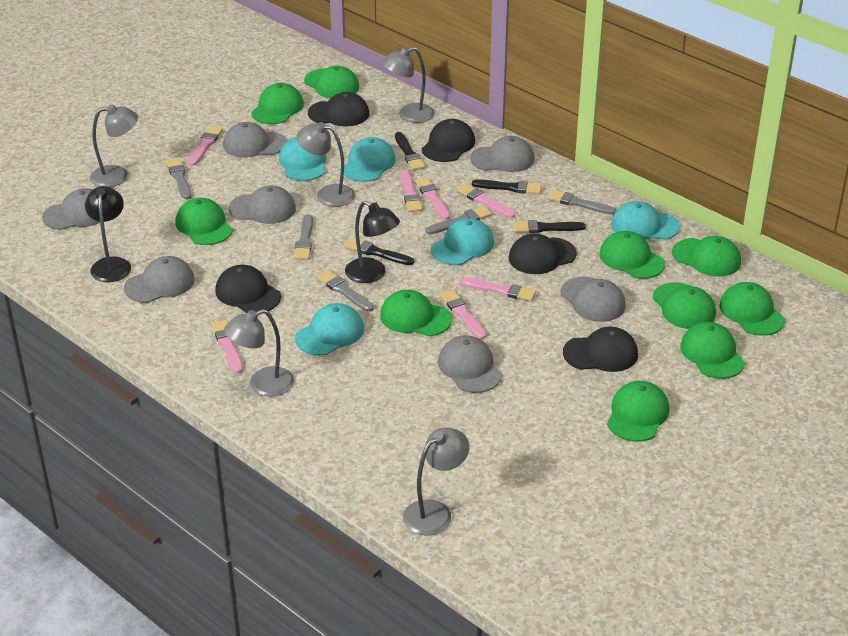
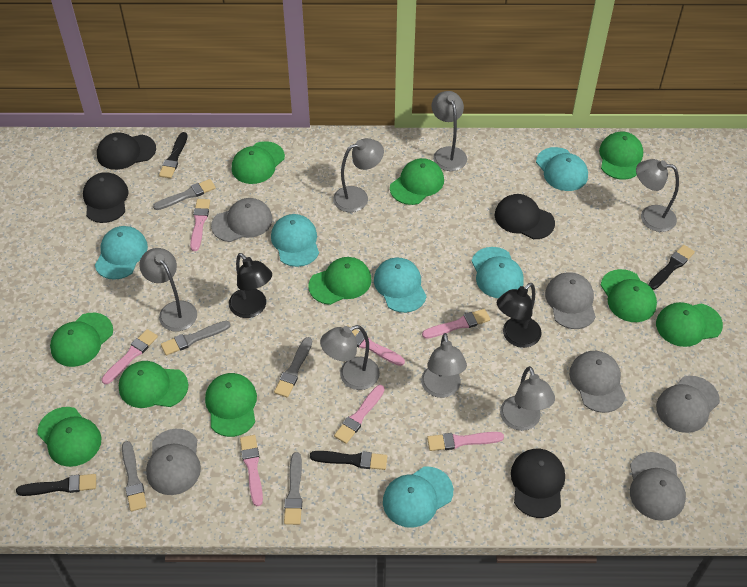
black cap: [215,265,281,313] [308,92,369,127] [422,119,475,162] [509,234,577,274] [563,327,638,372] = 5 -> [83,172,129,223] [97,132,156,170] [494,194,555,239] [511,449,565,518] = 4
grey cap: [42,188,100,230] [124,256,194,303] [223,122,286,158] [229,185,296,224] [438,336,502,393] [470,136,534,172] [561,277,626,322] = 7 -> [146,429,201,495] [211,198,272,242] [545,272,596,329] [569,351,626,413] [630,452,686,521] [656,376,720,433] = 6
grey lamp: [90,105,138,187] [224,309,294,397] [296,122,355,207] [382,47,434,123] [403,427,469,536] = 5 -> [139,248,197,331] [320,325,380,390] [333,138,384,212] [421,333,467,398] [431,91,467,171] [500,366,555,431] [636,159,679,232] = 7
turquoise cap: [279,137,326,181] [295,303,364,356] [344,137,395,182] [431,218,494,265] [611,201,680,240] = 5 -> [95,226,148,280] [271,214,319,267] [374,258,427,313] [383,467,453,528] [472,247,524,298] [536,147,588,191] = 6

